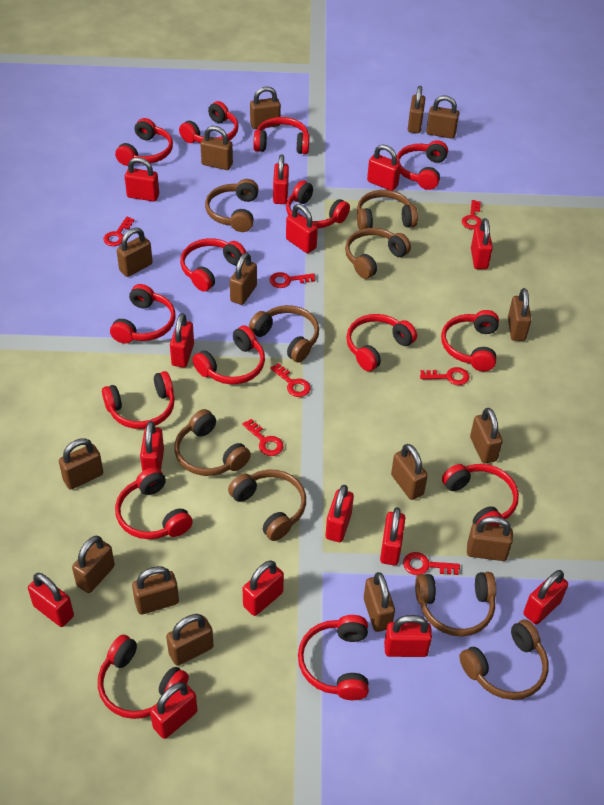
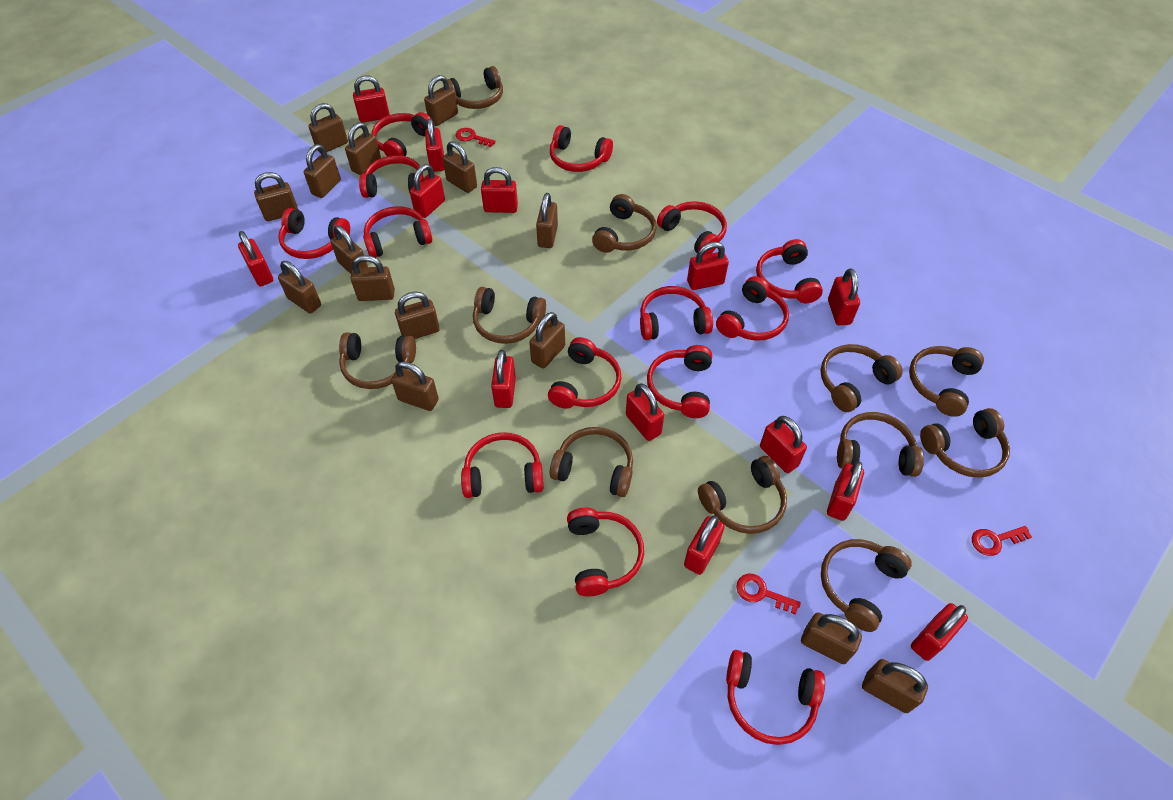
brown headphones: [174,409,251,476] [205,179,259,232] [228,470,306,541] [249,305,319,363] [345,228,411,279] [357,190,418,230] [415,572,496,637] [459,620,548,700] = 8 -> [339,332,416,389] [447,66,503,109] [473,287,546,344] [550,427,633,497] [592,194,656,253] [698,456,787,534] [820,344,903,412] [821,539,912,632] [837,412,924,477] [909,346,984,417] [920,408,1010,478] = 11
red headphones: [98,635,189,719] [102,371,175,429] [110,284,176,344] [115,118,173,166] [115,467,193,539] [179,101,238,143] [180,238,246,292] [192,326,265,384] [253,117,310,154] [286,180,350,228] [298,615,369,700] [346,314,417,371] [397,140,448,190] [441,310,499,371] [442,464,519,526] = 15 -> [278,208,350,259] [359,155,424,198] [363,206,432,258] [372,112,434,156] [461,432,543,498] [548,337,621,409] [550,125,613,172] [567,508,644,596] [640,286,713,340] [647,345,712,418] [657,201,727,255] [716,276,789,341] [726,650,825,745] [756,239,823,303] = 14
red key: [103,217,135,246] [242,419,283,456] [269,272,315,288] [270,363,311,397] [403,552,460,575] [420,367,469,385] [462,200,482,229] = 7 -> [456,128,496,147] [736,574,801,615] [972,526,1032,556] = 3
red padlock: [28,573,74,627] [125,157,159,201] [140,421,164,471] [150,682,197,739] [170,313,194,367] [243,561,284,616] [273,154,289,204] [286,204,318,253] [326,485,354,542] [367,145,401,191] [380,507,405,565] [384,615,432,657] [471,218,493,269] [523,570,568,624] = 14 -> [238,231,273,286] [353,76,390,123] [410,164,445,218] [425,118,444,172] [481,167,518,213] [491,350,516,408] [626,383,664,441] [684,515,725,575] [687,242,729,290] [760,416,807,473] [827,461,864,521] [828,268,860,325] [911,603,968,661] = 13

